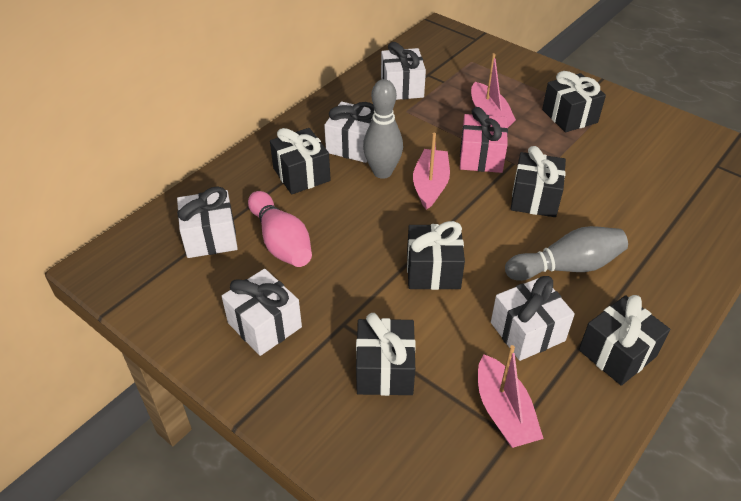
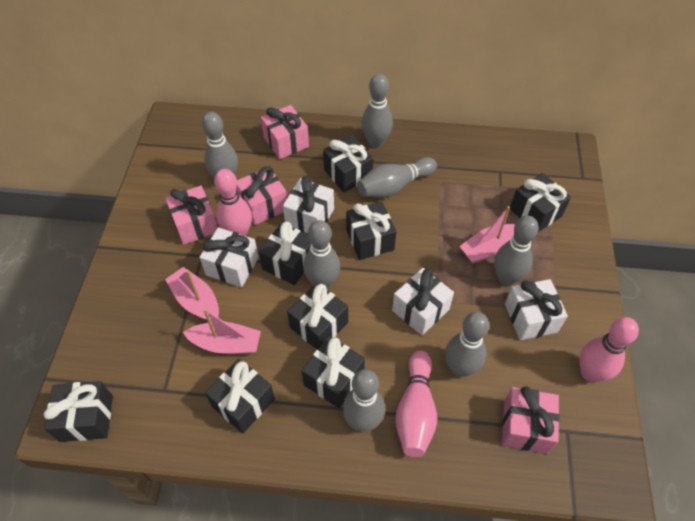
black gift: [270,128,331,194] [356,313,416,396] [407,221,465,290] [511,146,566,217] [542,71,606,132] [579,295,670,386] = 6 -> [44,381,113,442] [205,359,275,433] [259,221,311,285] [287,283,348,350] [302,336,365,408] [323,136,373,193] [346,201,396,260] [510,173,571,232] = 8
grey bowling pin: [363,79,403,179] [505,226,628,281] = 2 -> [202,112,238,178] [303,220,340,289] [343,369,385,432] [357,157,437,198] [361,74,393,148] [445,312,489,377] [494,216,539,286] = 7
pink bowling pin: [248,191,312,267] = 1 -> [214,169,252,236] [395,351,437,457] [580,317,639,382] = 3
pink gift: [460,107,508,173] = 1 -> [165,186,218,245] [236,166,287,225] [261,105,309,159] [502,386,560,454] = 4
white gift: [177,186,238,258] [222,269,302,356] [324,101,374,163] [381,42,426,100] [491,276,575,361] = 5 -> [199,227,259,288] [283,176,334,233] [392,268,454,335] [505,279,568,340] = 4

